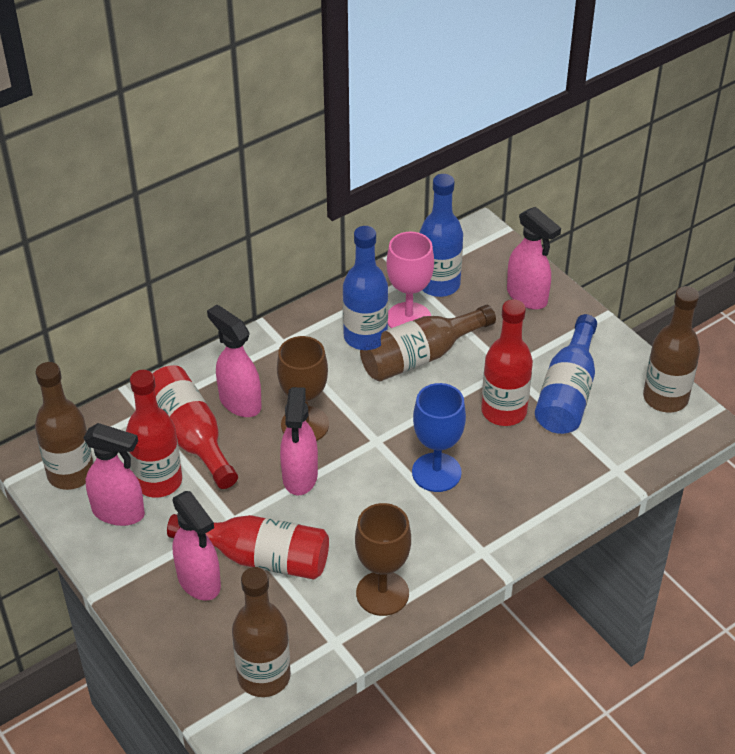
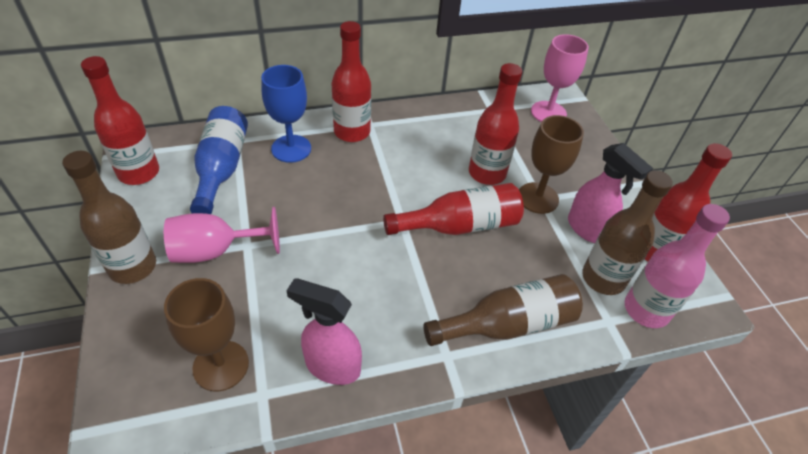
blue bottle: [342,226,388,350] [420,174,463,297] [535,314,597,434] = 3 -> [190,106,248,214] = 1
brown bottle: [35,362,93,490] [232,567,291,697] [360,305,496,381] [643,286,700,412] = 4 -> [62,151,156,284] [423,274,583,346] [582,170,673,295] = 3
pink bottle: none = 0 -> [625,204,730,328] = 1
pink goblet: [386,232,434,328] = 1 -> [164,207,280,263] [531,34,589,122] = 2
pink spray bottle: [83,423,145,526] [172,491,221,601] [207,305,261,417] [280,387,318,496] [507,207,561,310] = 5 -> [287,278,362,385] [568,143,653,243] = 2
red bottle: [126,370,182,498] [152,365,238,489] [167,514,329,580] [481,299,533,426] = 4 -> [81,56,159,185] [331,21,371,142] [383,183,524,235] [469,63,522,185] [645,143,732,261] = 5

